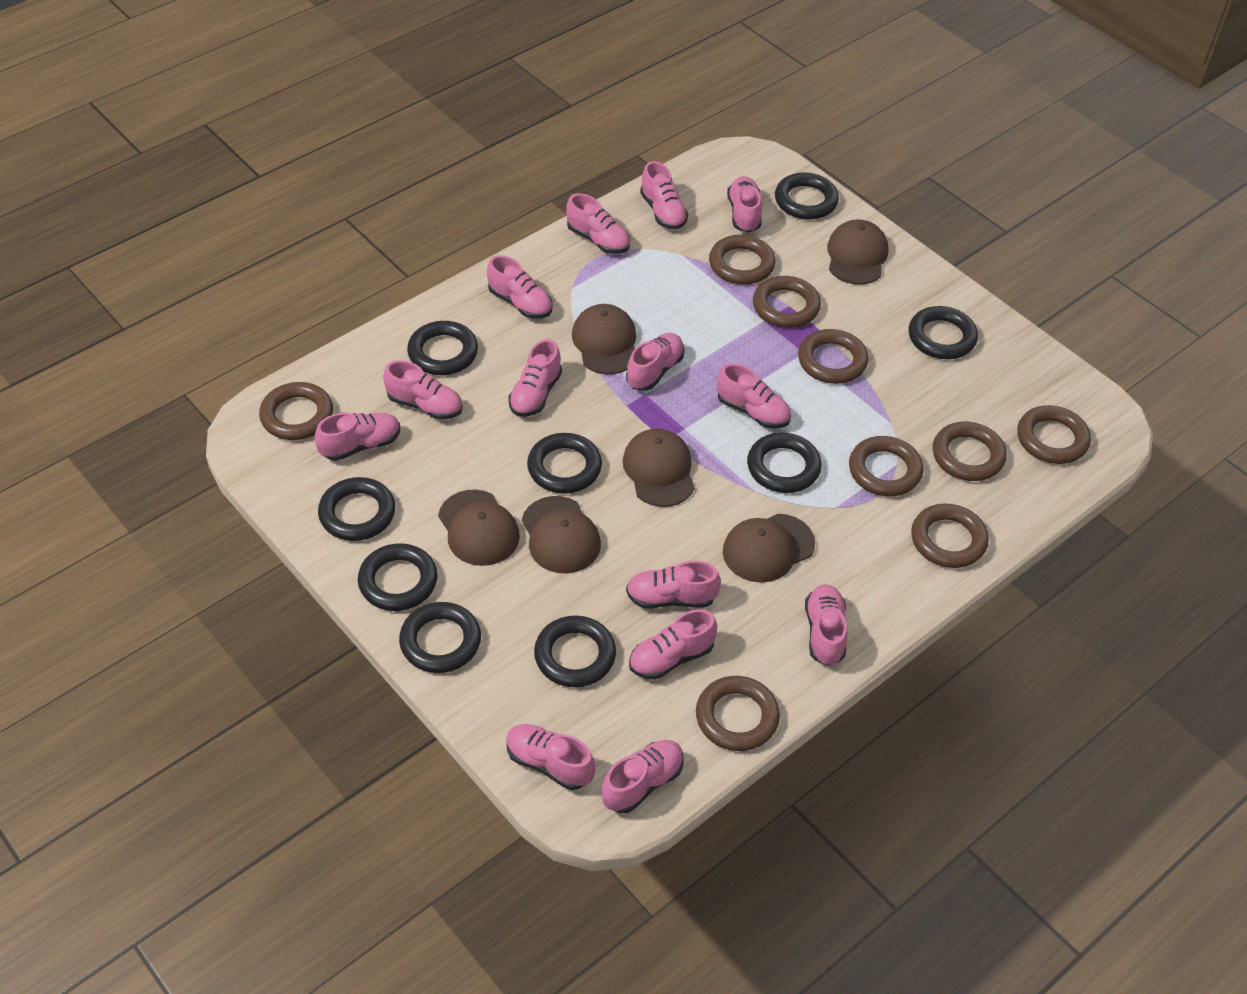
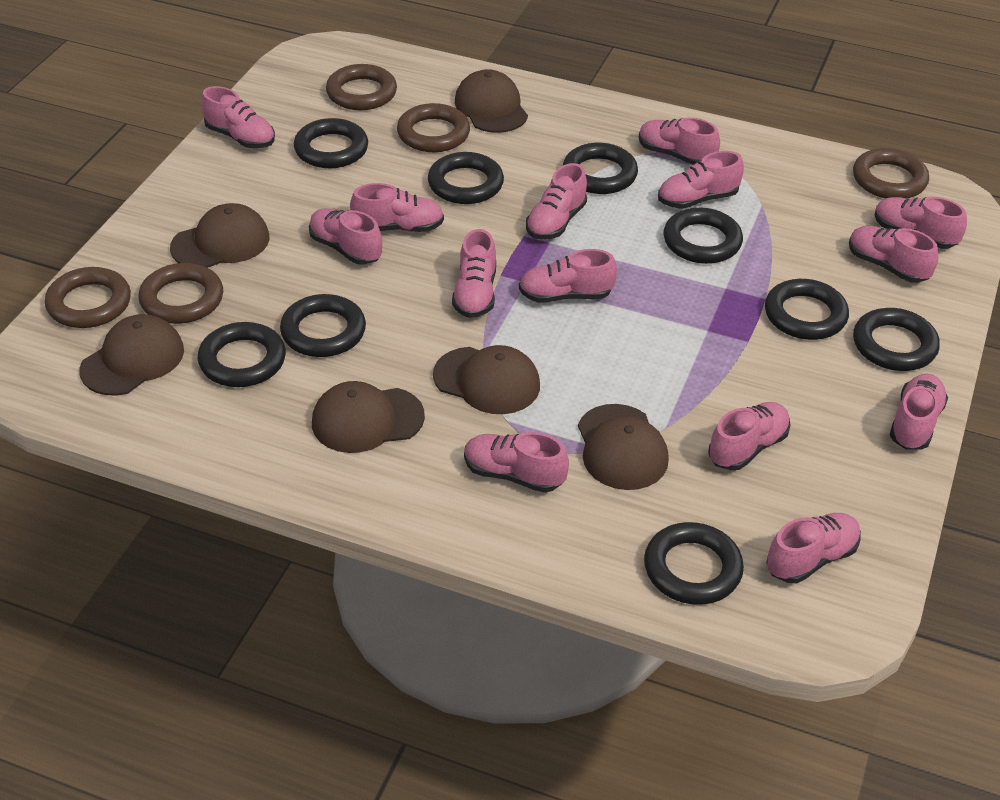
brown ring: [259,382,333,440] [696,676,780,751] [709,235,776,285] [753,276,821,328] [798,329,868,384] [849,436,923,496] [911,504,989,568] [933,422,1007,481] [1017,405,1091,464] = 9 -> [45,267,131,328] [139,263,223,324] [326,64,397,110] [397,103,470,152] [853,148,929,199] = 5

